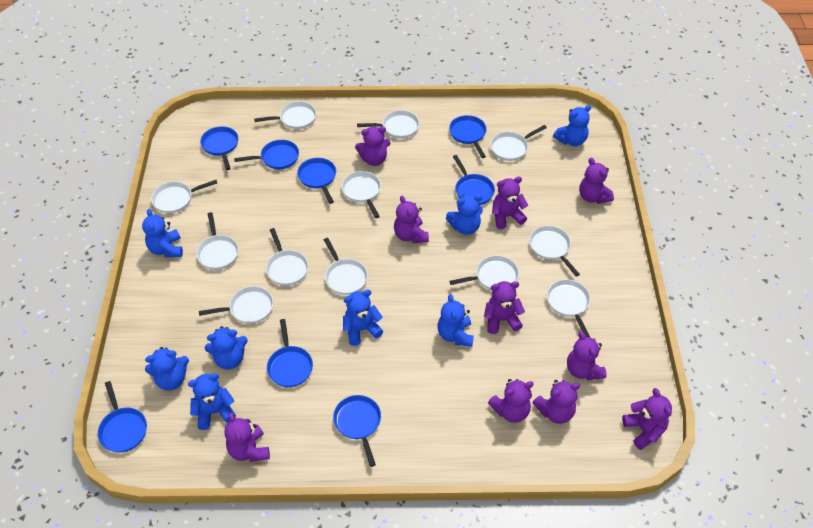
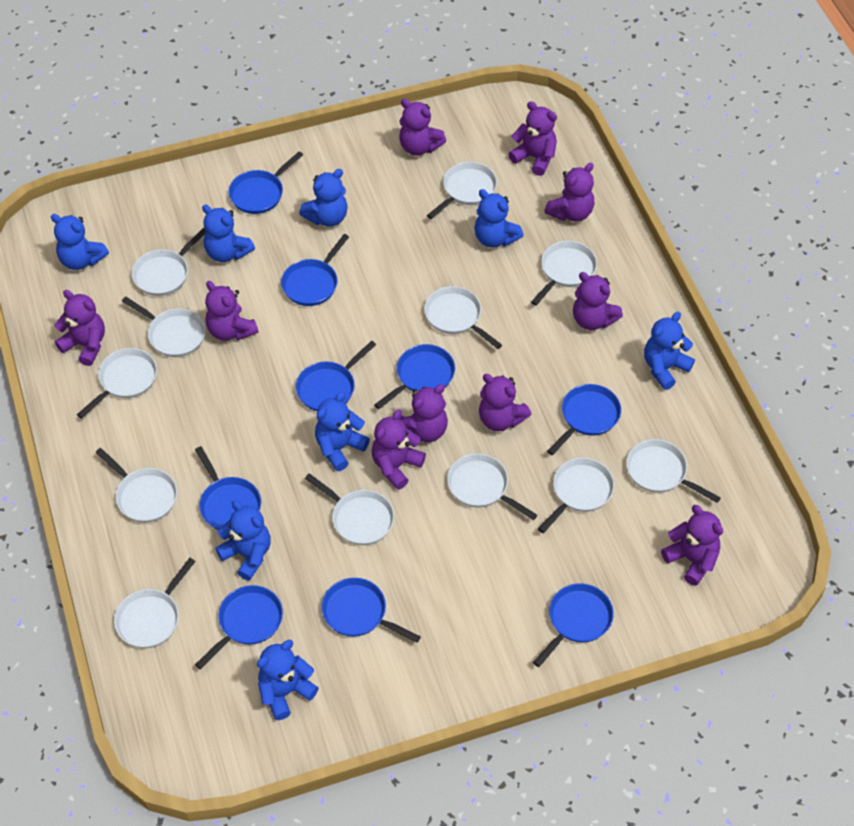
blue pan: [98,381,147,452] [200,126,238,170] [234,140,299,169] [267,319,313,387] [297,158,336,204] [333,395,381,467] [449,115,487,158] [453,155,495,205] = 8 -> [195,446,261,530] [195,585,283,669] [229,151,303,214] [281,234,349,306] [296,341,376,411] [322,578,421,643] [374,344,455,409] [533,583,614,667] [547,384,621,455] = 9

